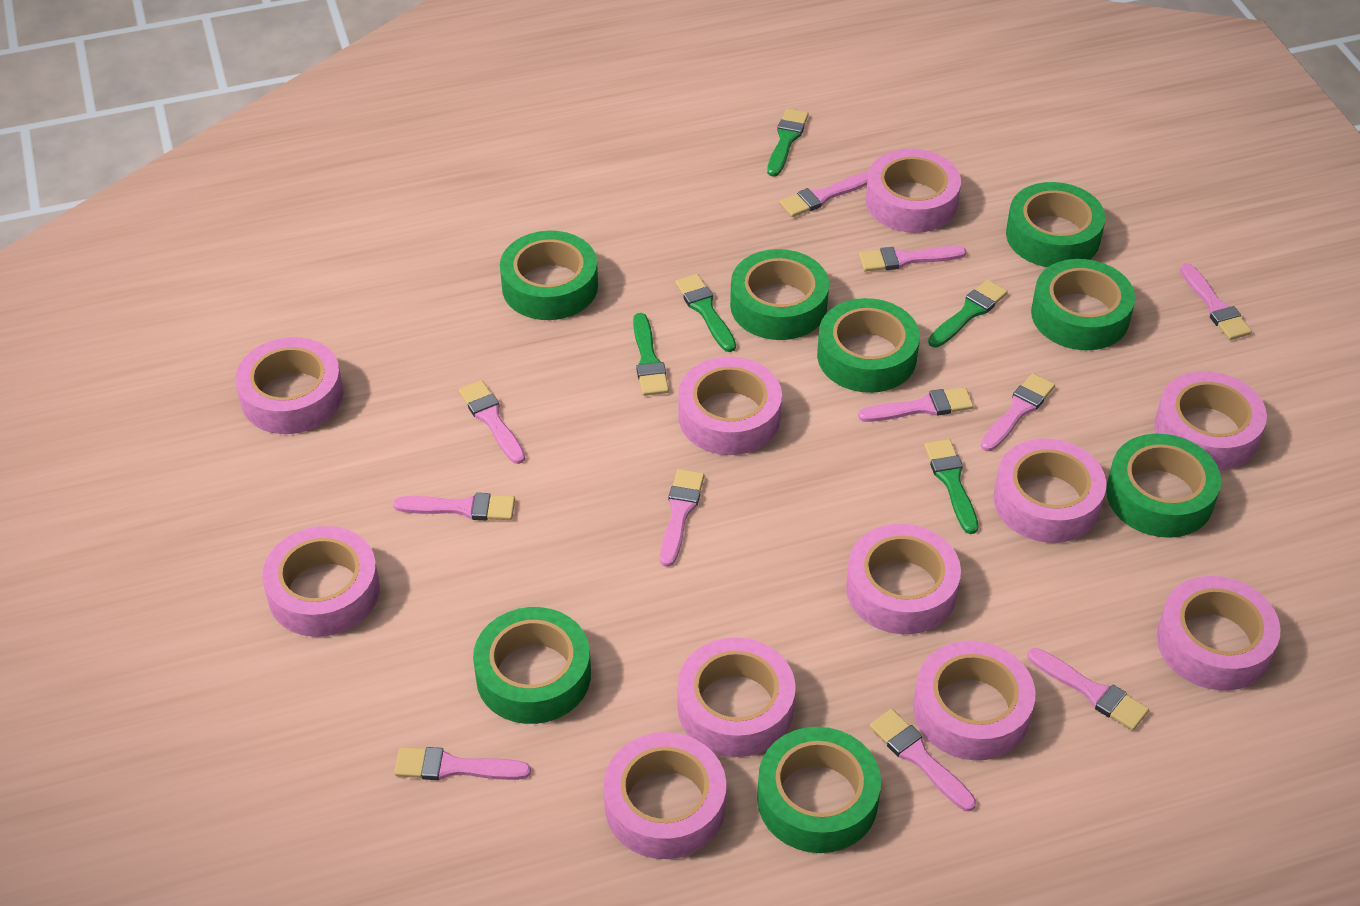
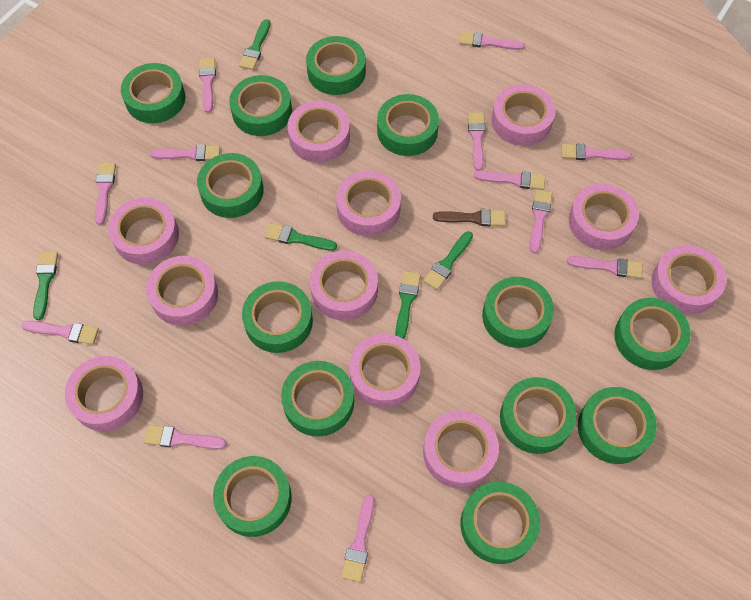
brown brush: none = 0 -> [433,209,506,226] = 1
green tape: [473,607,591,724] [500,231,598,320] [730,249,829,340] [757,727,881,853] [817,298,920,393] [1006,182,1105,267] [1031,259,1135,350] [1106,434,1221,538] = 8 -> [121,63,186,123] [197,153,264,218] [213,456,292,537] [229,75,292,136] [242,281,313,353] [281,361,354,437] [306,36,366,95] [377,94,439,156] [460,482,540,564] [482,277,554,348] [500,377,576,454] [578,387,657,464] [614,298,691,370] = 13
pink brush: [393,493,515,520] [394,747,531,780] [459,380,525,464] [660,469,704,567] [779,172,868,217] [858,387,974,422] [859,246,966,272] [870,709,976,811] [981,373,1055,451] [1028,648,1149,731] [1180,263,1252,340] = 11 -> [21,321,99,345] [95,163,116,225] [144,425,227,449] [150,145,220,161] [199,58,216,113] [341,494,374,582] [459,31,525,50] [468,112,486,171] [474,171,545,190] [530,189,552,253] [561,143,632,160] [567,256,643,279] = 12

